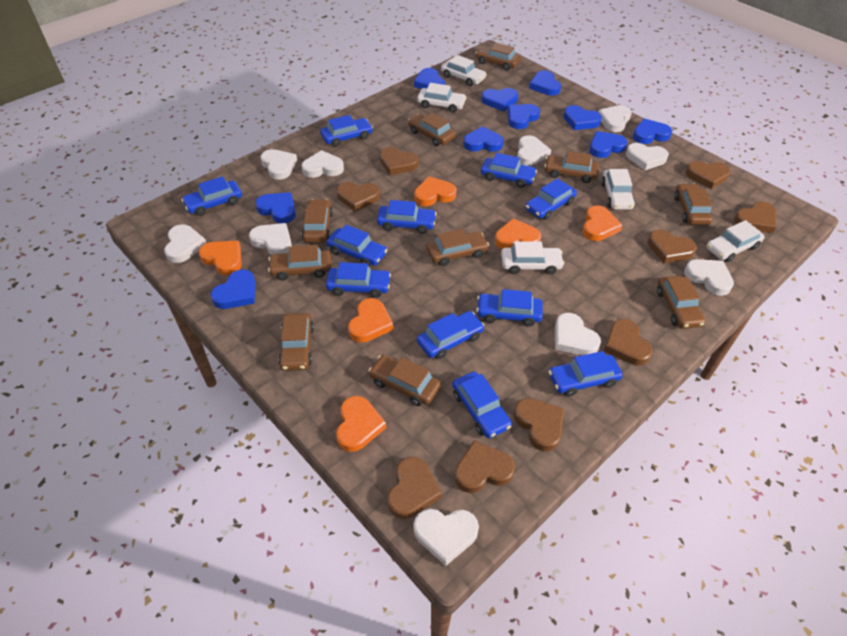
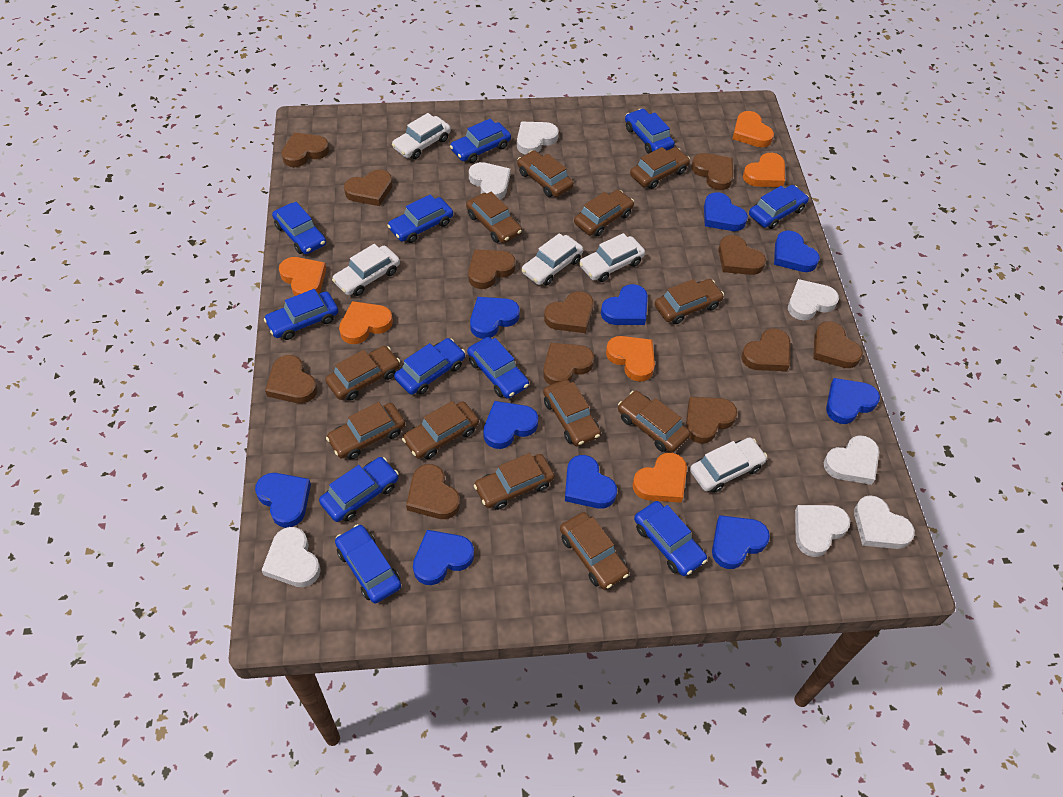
brown car: [268,245,331,281] [278,313,314,371] [302,199,333,243] [369,354,441,406] [408,113,456,146] [426,229,489,266] [475,43,521,71] [544,151,599,183] [657,276,705,329] [674,183,712,225] = 10 -> [325,346,400,401] [326,402,405,459] [402,401,479,459] [466,192,522,243] [474,453,554,510] [517,150,574,197] [543,379,601,446] [560,512,629,590] [574,190,634,236] [618,391,690,453] [630,147,690,189] [655,279,724,324] = 12
brown heart: [337,182,380,212] [379,147,419,175] [387,457,442,519] [455,440,515,493] [514,398,564,451] [604,319,653,365] [648,230,697,263] [686,161,730,189] [734,202,776,233] = 9 -> [265,355,317,403] [281,132,329,167] [344,170,393,206] [406,464,460,519] [468,249,516,289] [543,343,594,385] [544,291,594,333] [686,397,737,443] [691,153,733,190] [718,235,766,275] [741,328,790,371] [813,321,863,368] = 12
white heart: [164,224,206,263] [249,223,292,255] [260,149,297,180] [301,150,344,178] [414,509,479,566] [517,135,551,166] [555,313,601,355] [598,105,632,132] [626,143,669,170] [684,259,734,296] = 10 -> [261,527,321,587] [469,162,510,200] [517,122,559,155] [788,279,839,320] [795,505,850,557] [824,435,879,485] [854,495,915,549] = 7

